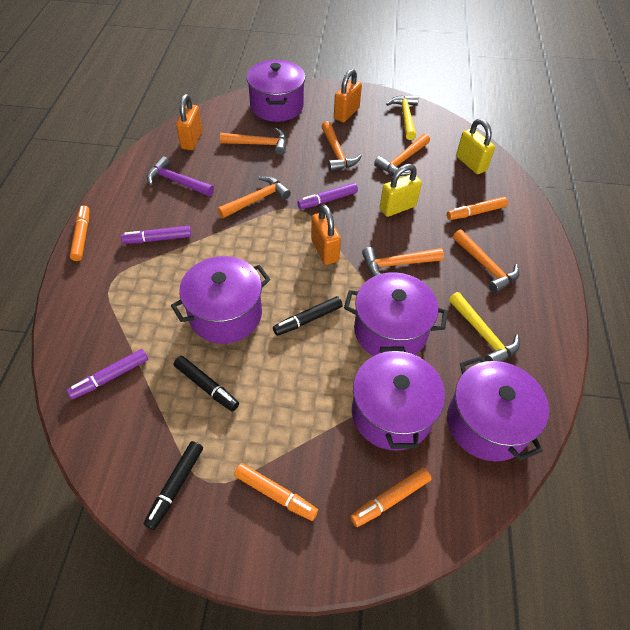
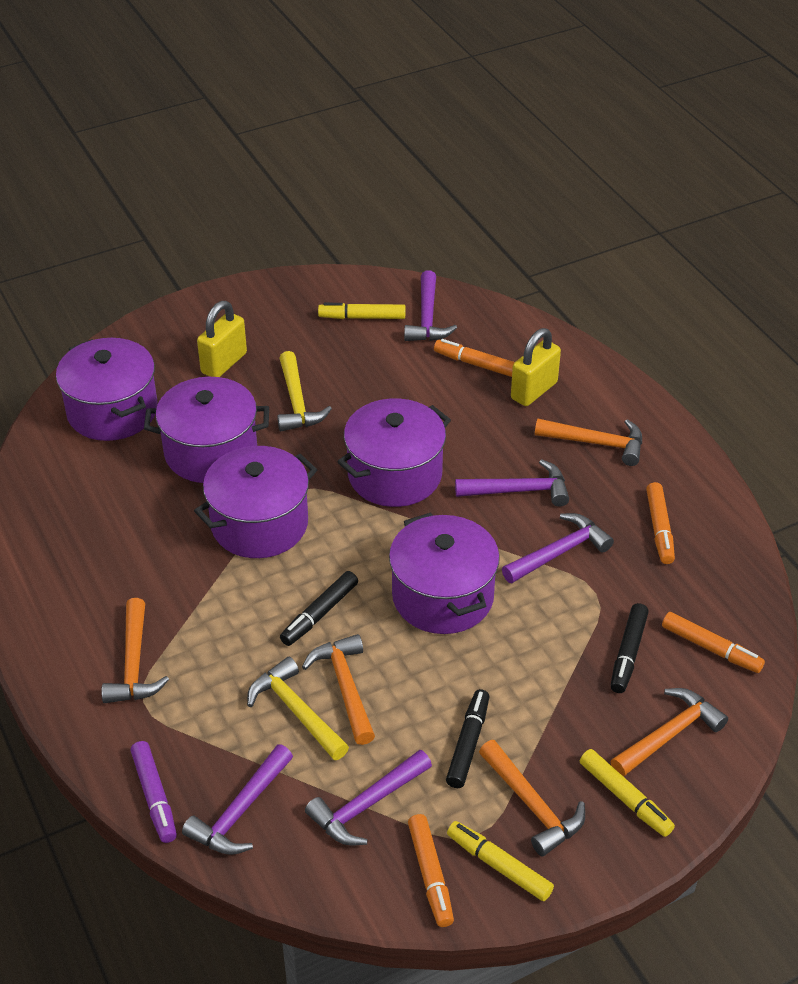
orange hammer: [217,176,291,218] [220,128,287,155] [321,121,361,171] [362,247,444,276] [374,134,430,176] [453,229,520,293] = 6 -> [102,598,169,703] [302,634,375,745] [479,740,585,856] [535,419,642,466] [610,688,728,777] = 5
orange padlock: [176,94,202,150] [311,204,341,265] [334,69,362,122] = 3 -> none = 0
purple hammer: [147,156,214,196] = 1 -> [182,744,293,855] [305,750,432,846] [404,270,457,341] [455,459,569,507] [502,513,614,583] = 5
purple marker: [67,349,148,399] [121,226,192,244] [297,183,358,209] = 3 -> [131,741,177,843] = 1
yellow marker: none = 0 -> [318,303,405,319] [447,821,554,901] [580,749,675,837] = 3

